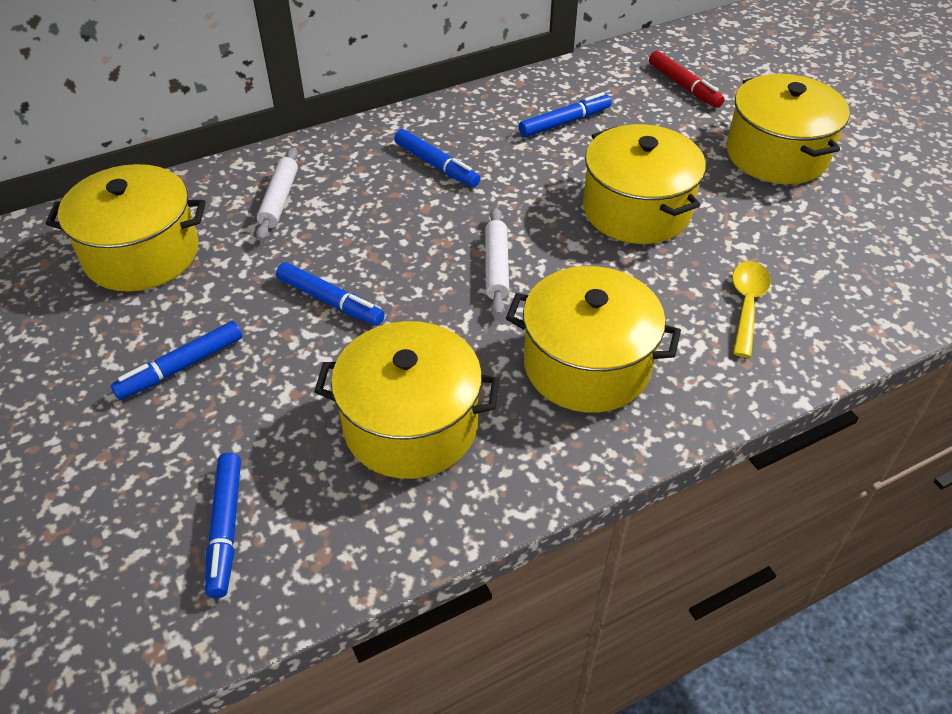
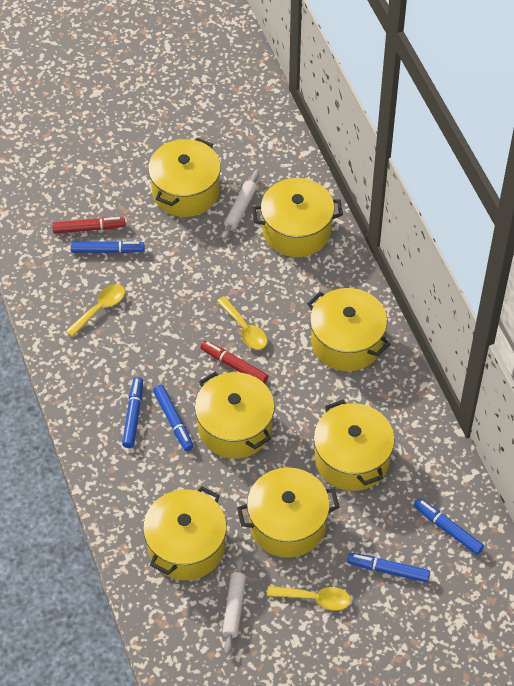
red marker: [649,51,724,108] = 1 -> [52,217,126,234] [200,341,269,384] = 2
yellow pot: [46,164,206,292] [314,321,500,479] [506,266,681,413] [583,124,706,244] [727,74,850,184] = 5 -> [143,486,227,580] [148,138,221,217] [195,372,275,459] [237,467,339,558] [252,178,343,257] [307,288,390,371] [314,400,395,491] = 7
yellow spoon: [732,261,771,358] = 1 -> [66,284,125,337] [217,296,267,350] [267,586,351,611] = 3

